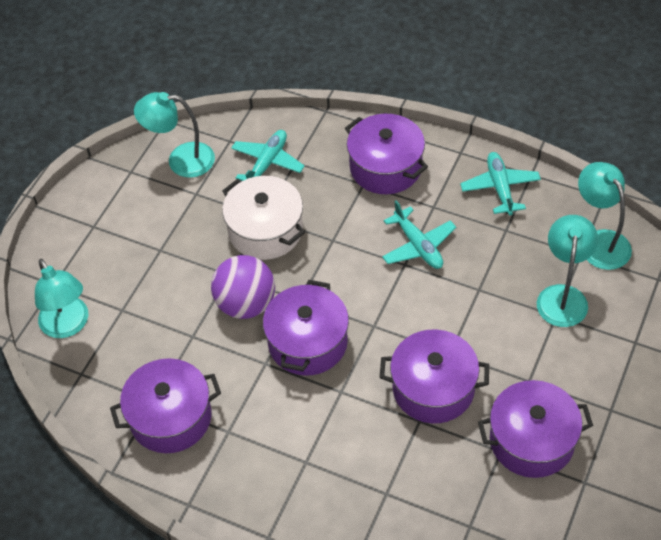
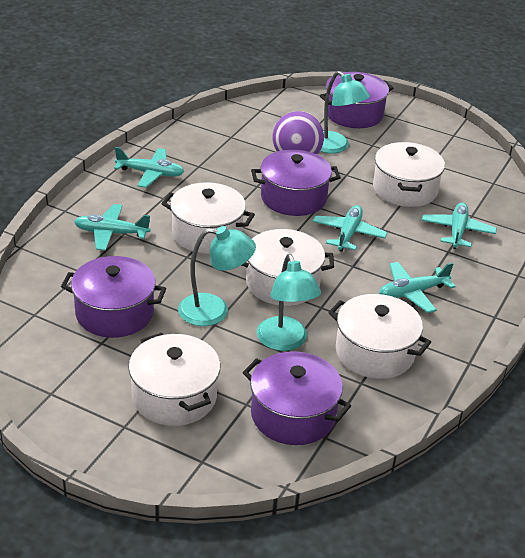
purple pot: [110,358,221,453] [263,280,349,376] [345,114,428,194] [380,330,489,423] [478,380,593,478] = 5 -> [61,256,166,338] [243,351,351,445] [251,149,341,216] [320,72,394,128] = 4
turquoise lamp: [35,259,88,338] [134,92,215,178] [537,215,598,327] [578,162,632,270] = 4 -> [178,226,256,326] [257,254,321,351] [320,71,370,153] = 3
turquoise plane: [231,130,305,181] [382,200,456,269] [460,152,541,215] = 3 -> [74,204,151,251] [114,147,185,188] [312,205,388,252] [379,262,456,313] [422,202,497,249] = 5
white pot: [222,176,305,260] = 1 -> [128,333,220,426] [161,182,255,254] [242,229,334,306] [328,294,431,379] [373,142,445,207] = 5

